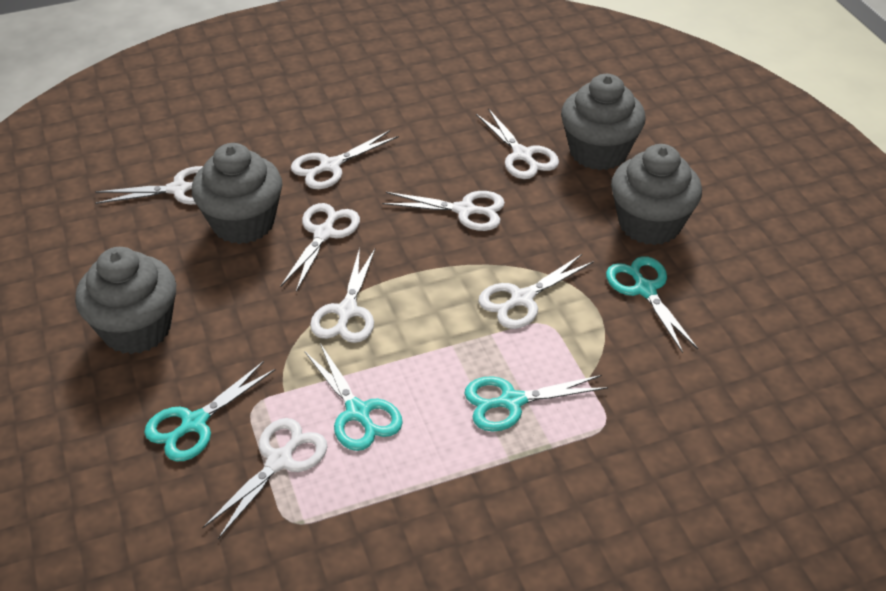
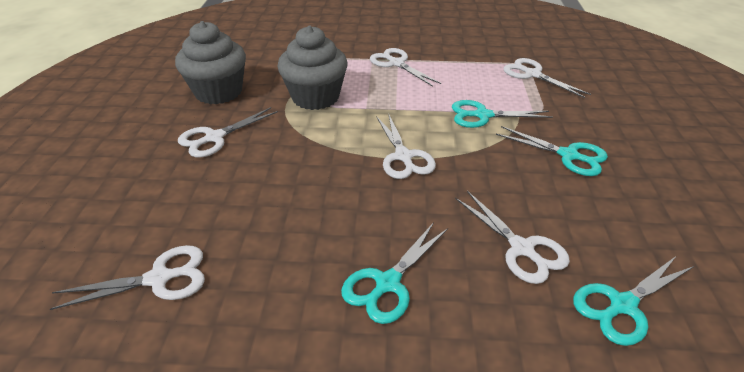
grey cupcake: [75,247,176,354] [192,143,282,244] [561,74,646,170] [611,144,702,245] = 4 -> [175,21,246,104] [278,26,347,110] = 2
white scissors: [95,166,203,205] [202,418,328,539] [280,203,360,292] [291,130,399,189] [310,247,375,343] [382,191,505,231] [476,108,559,179] [478,254,594,329] = 8 -> [50,245,205,310] [178,107,278,158] [370,48,441,87] [376,113,436,179] [455,191,570,284] [503,58,591,98] = 6

